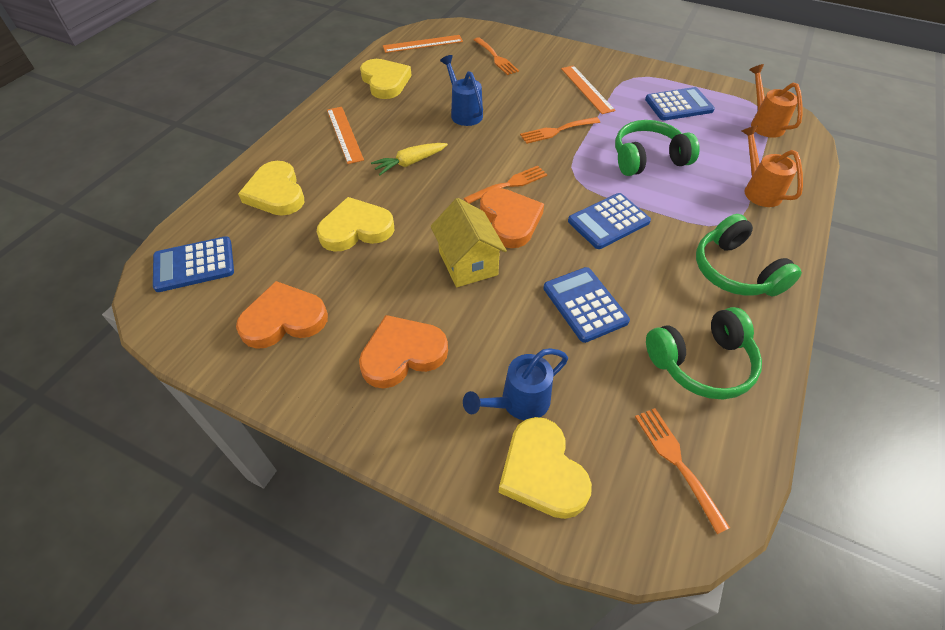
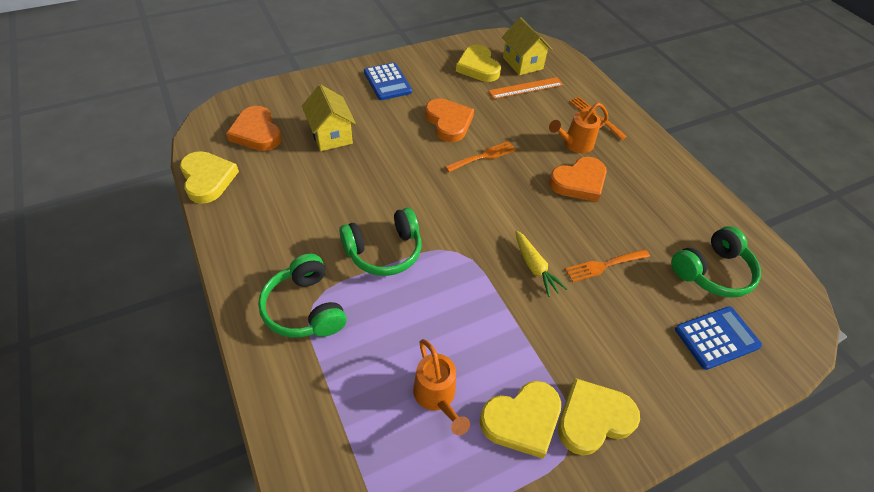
blue calculator: [153,236,234,292] [543,267,630,343] [568,193,651,249] [645,87,715,121] = 4 -> [364,63,412,100] [675,306,762,370] = 2
blue watering can: [440,55,483,126] [463,348,568,420] = 2 -> none = 0
orange fork: [464,166,547,204] [474,37,519,75] [520,117,600,144] [635,408,730,534] = 4 -> [445,141,516,172] [565,249,650,282] [569,96,627,140] = 3
orange ruler: [327,107,364,164] [383,35,463,53] [561,65,616,114] = 3 -> [489,77,563,99] = 1
yellow house: [431,198,507,287] = 1 -> [302,84,356,151] [502,17,552,75] = 2

